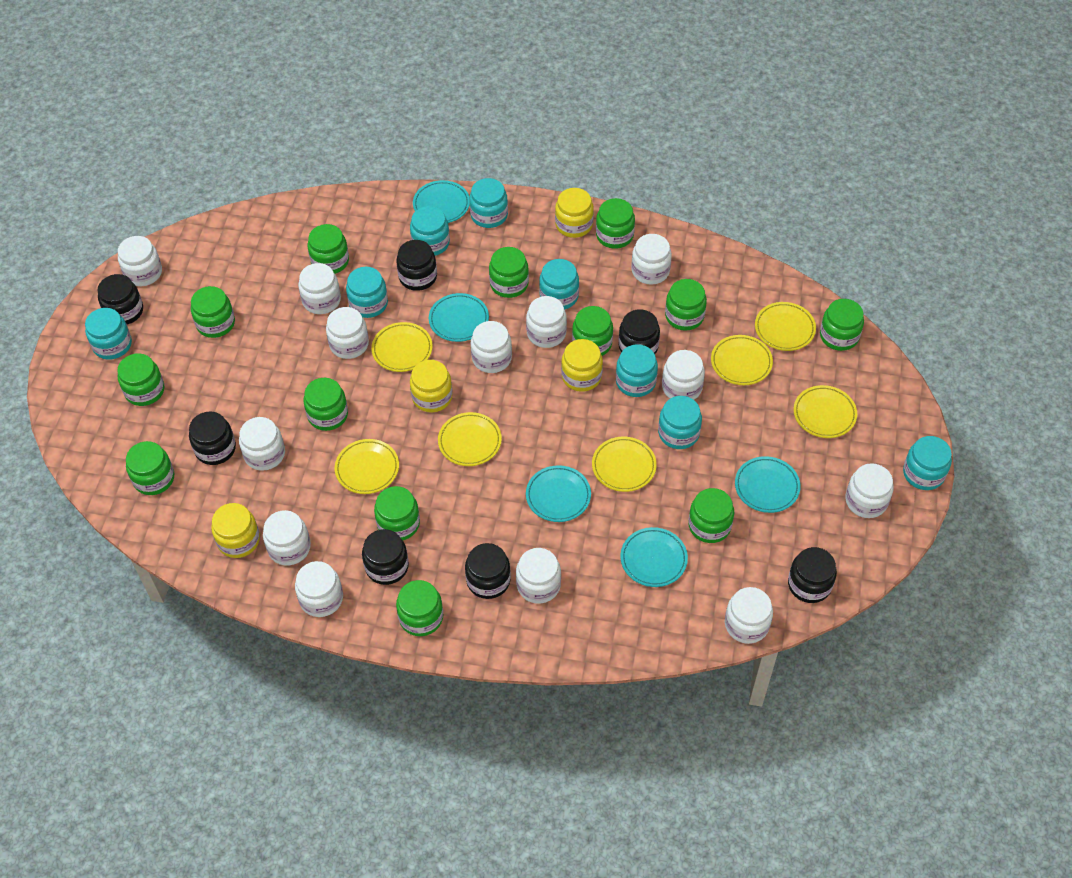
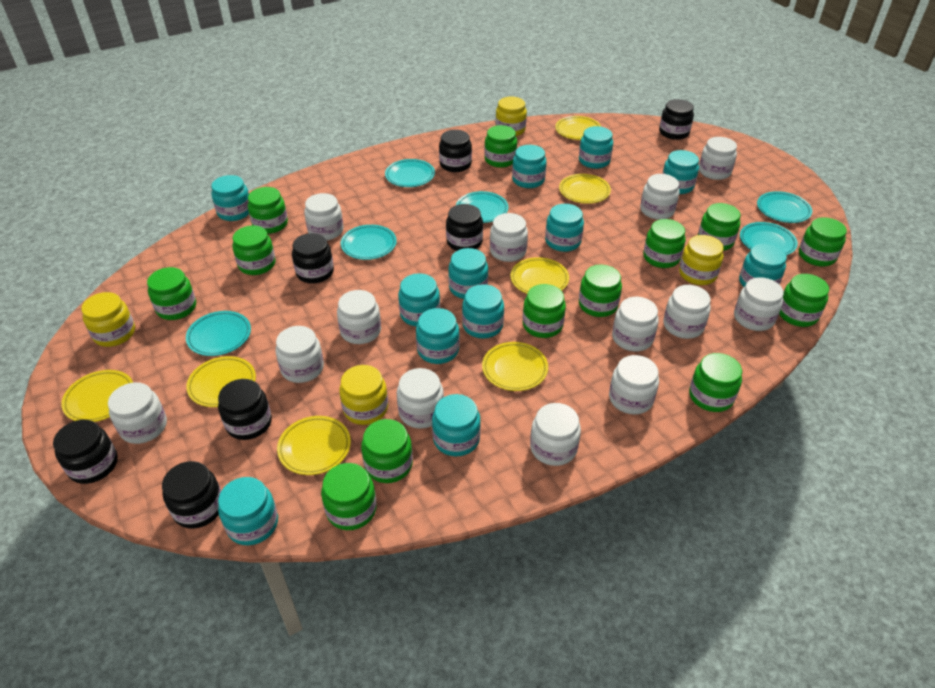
turquoise jar: [85,308,132,360] [346,267,388,318] [410,206,450,256] [469,178,508,228] [539,259,579,310] [616,344,658,397] [658,396,702,449] [903,436,952,490] = 8 -> [212,175,249,221] [218,477,278,545] [398,273,440,327] [416,308,459,364] [432,394,481,456] [448,248,488,299] [462,284,504,338] [512,145,547,188] [545,204,584,252] [579,126,613,169] [662,150,699,194] [739,243,787,287] = 12
turquoise plate: [413,180,469,223] [429,293,489,342] [526,465,591,522] [620,527,688,587] [735,456,801,513] = 5 -> [186,311,251,356] [340,225,397,260] [385,159,435,187] [456,191,508,223] [740,222,798,256] [757,191,812,223] = 6

